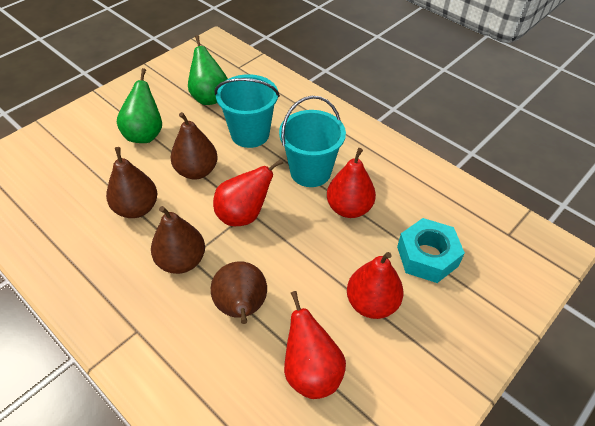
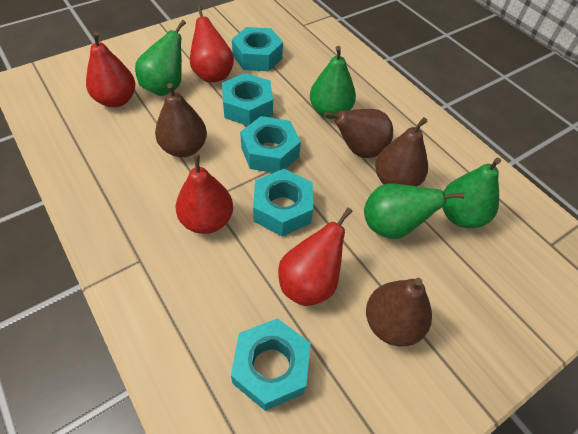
green pear: [117,68,162,143] [188,35,228,105] = 2 -> [135,20,186,96] [310,46,356,119] [364,184,464,239] [442,158,501,228] = 4
turquoise bucket: [215,74,280,148] [279,96,346,187] = 2 -> none = 0
turquoise nut: [397,218,465,283] = 1 -> [222,73,273,126] [231,318,311,411] [232,27,283,71] [240,116,301,173] [253,169,313,236] = 5

